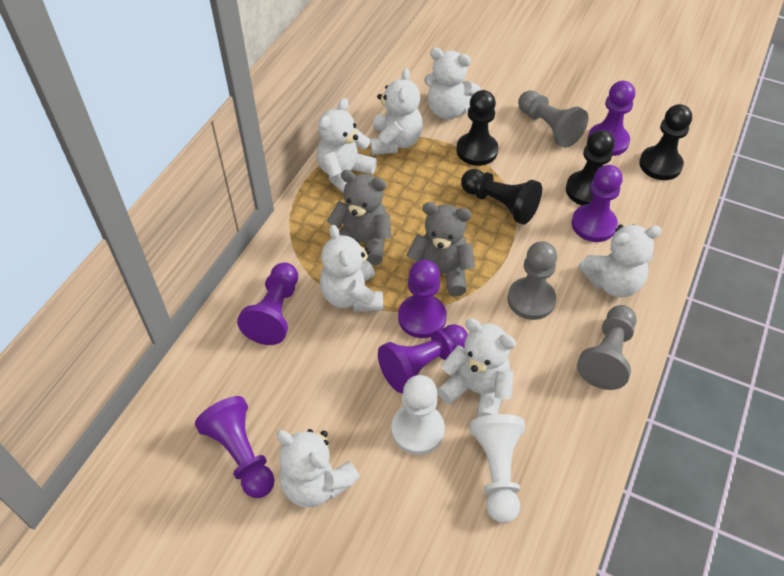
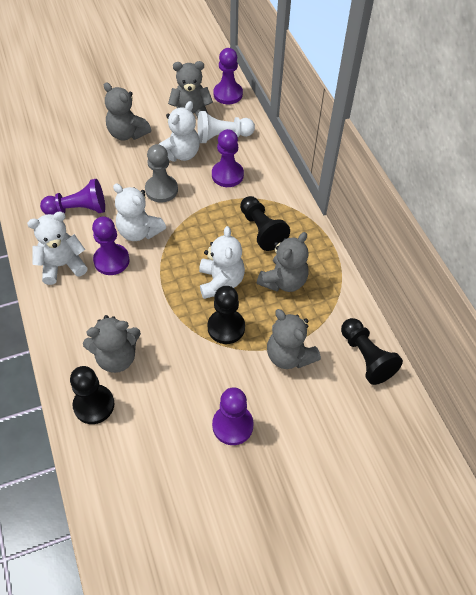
grey pawn: [508,241,557,320] [518,90,588,148] [577,305,636,390] = 3 -> [145,144,178,203] = 1
grey teddy bear: [327,170,391,265] [406,202,475,296] = 2 -> [83,315,141,373] [104,82,151,140] [168,61,213,118] [257,232,309,292] [267,309,321,369] = 5
purple pawn: [195,396,275,498] [237,262,298,345] [378,324,468,393] [398,260,447,338] [572,165,623,242] [588,81,635,156] = 6 -> [40,179,105,215] [92,217,130,275] [212,129,244,187] [212,387,254,445] [213,48,243,104] = 5
white pawn: [391,375,445,455] [470,414,525,523] = 2 -> [197,111,255,143] = 1
white teddy bear: [276,429,360,508] [317,98,377,192] [320,225,383,312] [370,68,423,155] [424,48,481,119] [437,319,516,418] [579,224,662,297] = 7 -> [27,212,88,285] [113,184,166,241] [159,101,200,162] [199,226,245,299] = 4

